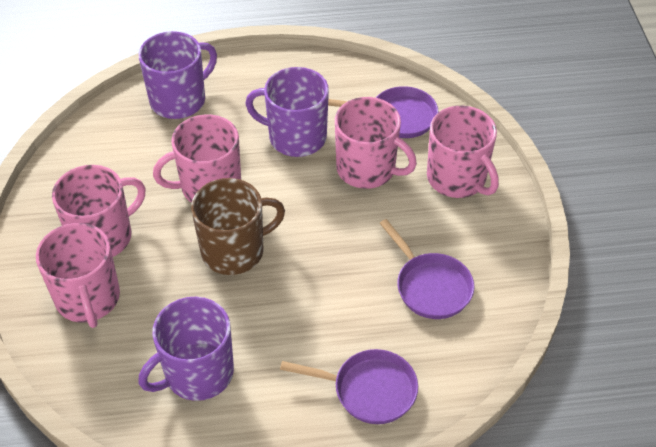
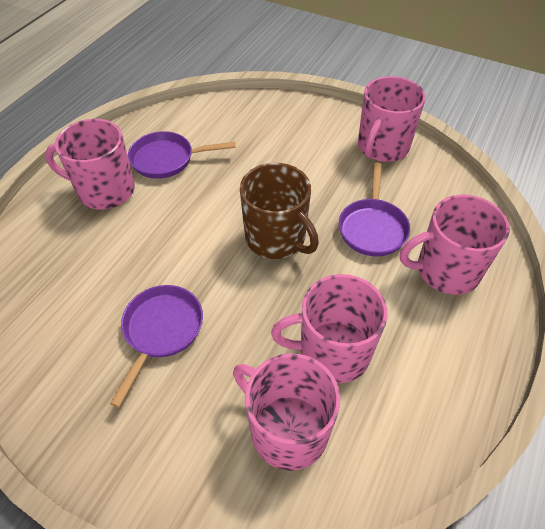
purple mug: [138,297,234,401] [139,31,217,119] [245,67,329,157] = 3 -> none = 0

